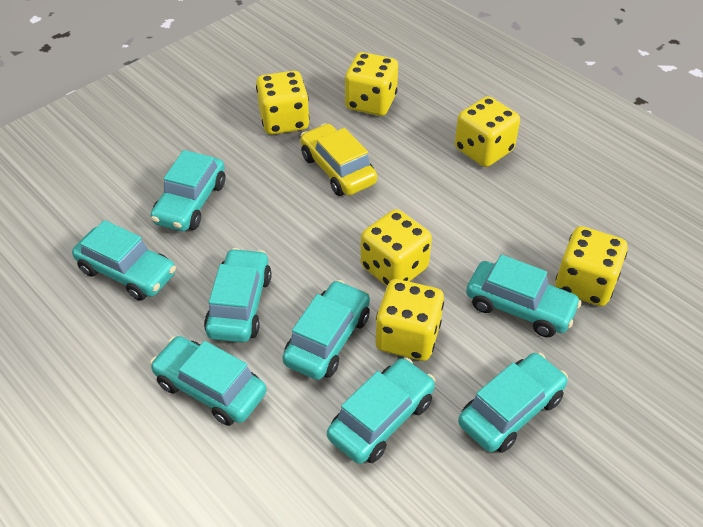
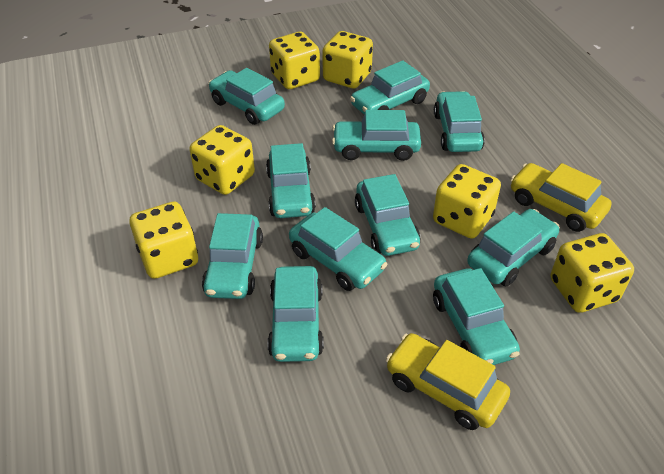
turquoise car: [72,220,176,301] [150,150,225,231] [150,336,267,426] [204,248,272,342] [282,280,370,380] [327,358,435,464] [458,352,568,453] [466,254,582,337] = 8 -> [202,213,263,299] [208,68,285,125] [266,143,316,218] [267,266,324,362] [289,207,388,291] [332,110,421,161] [350,60,430,115] [355,174,421,256] [433,268,520,365] [434,91,485,152] [467,209,560,286] = 11
yellow car: [300,123,377,196] = 1 -> [386,333,510,430] [510,163,612,232] = 2

